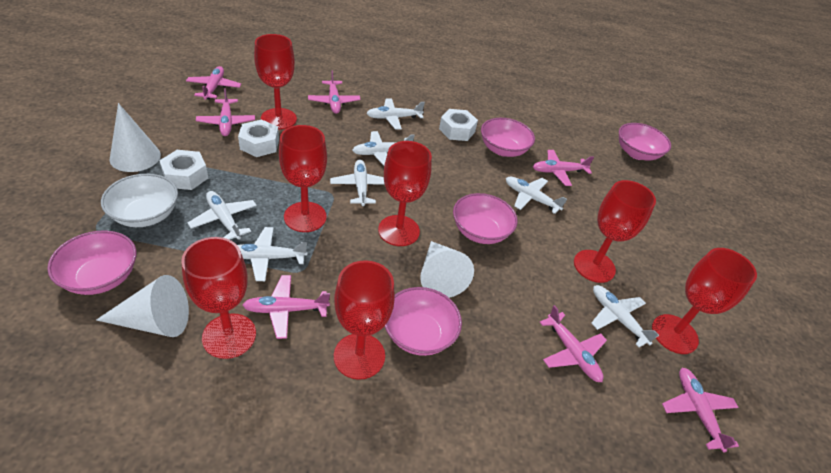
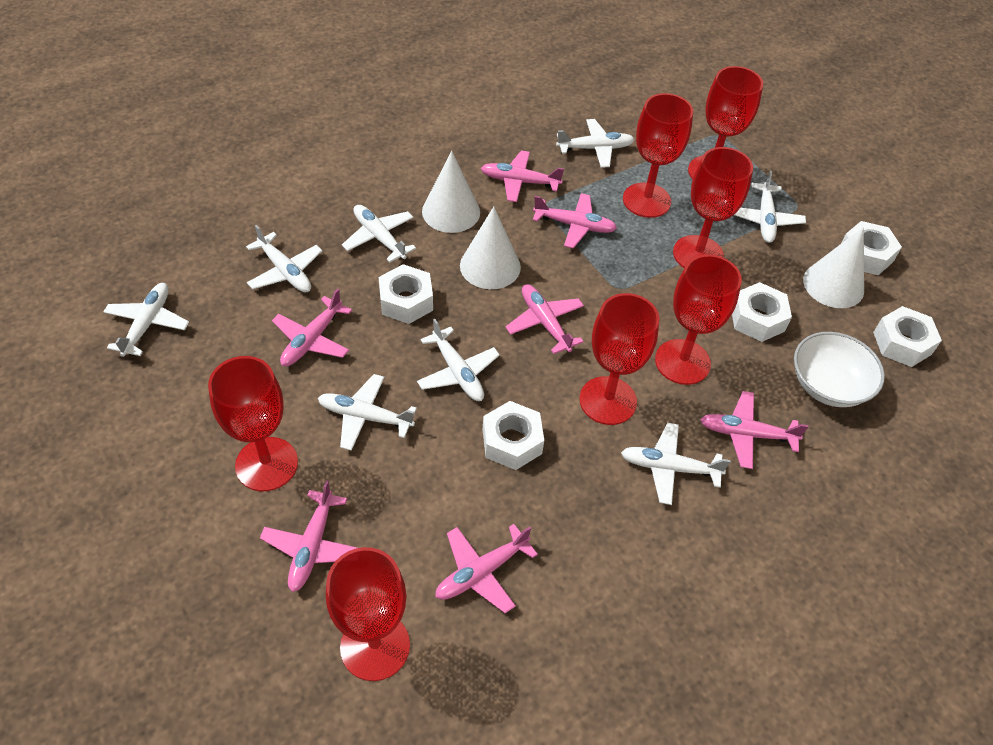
pink bowl: [47,231,136,295] [385,287,462,356] [453,193,518,244] [481,118,535,157] [619,123,671,160] = 5 -> none = 0
white nut: [159,150,208,190] [238,119,279,157] [439,109,478,141] = 3 -> [379,264,433,324] [483,401,544,470] [732,282,792,342] [841,221,902,275] [873,306,942,367] = 5
white plane: [187,191,257,240] [237,227,308,281] [330,160,384,206] [352,131,415,166] [366,98,425,130] [506,177,567,214] [591,285,659,347] = 7 -> [103,283,189,357] [246,225,322,292] [318,374,417,451] [342,205,416,263] [417,319,500,401] [556,119,635,168] [621,423,731,505] [734,171,806,243] = 8

